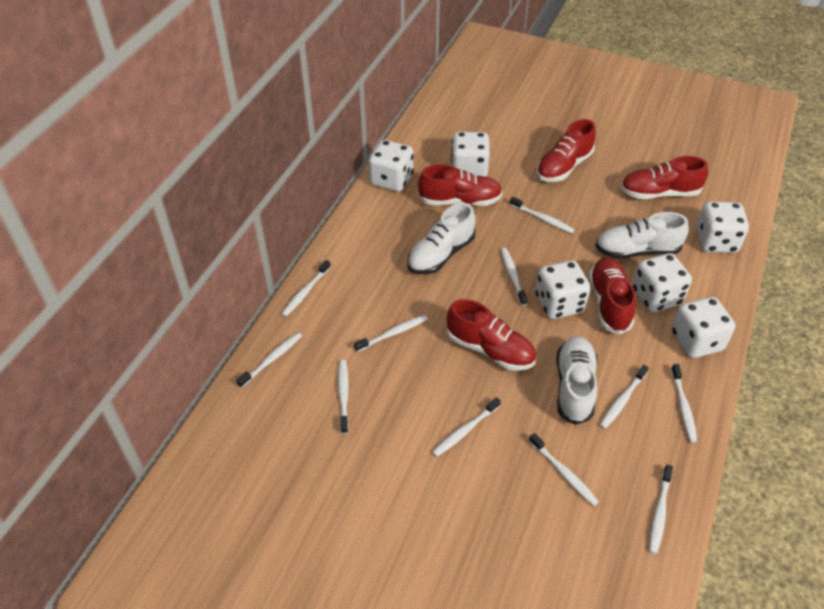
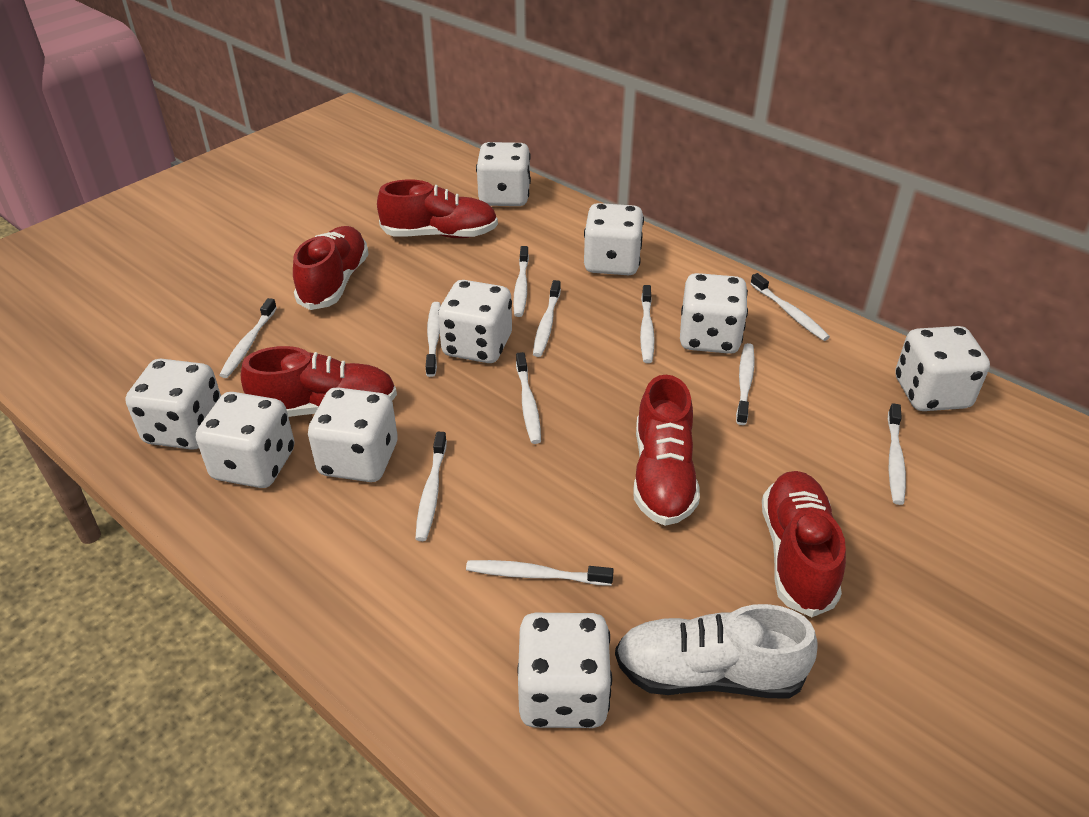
white dice: [369,140,413,192] [451,132,490,177] [535,260,591,319] [632,253,692,312] [671,297,735,358] [696,202,749,253] = 6 -> [126,359,221,450] [196,392,295,488] [308,387,398,482] [438,280,512,363] [476,142,531,206] [517,613,612,728] [584,203,644,275] [680,273,748,354] [895,326,990,411] = 9
white shoe: [408,203,476,274] [556,336,597,425] [595,212,689,259] = 3 -> [615,604,818,699] = 1

